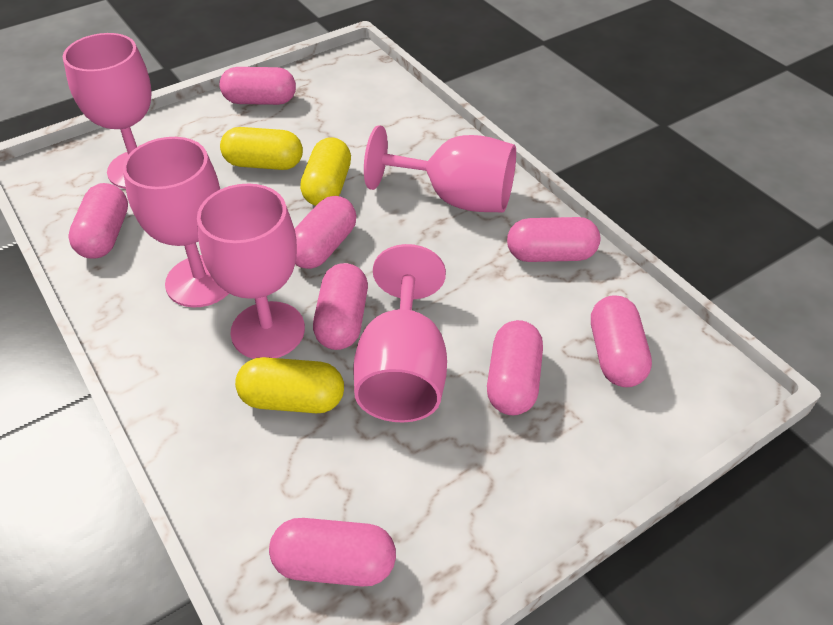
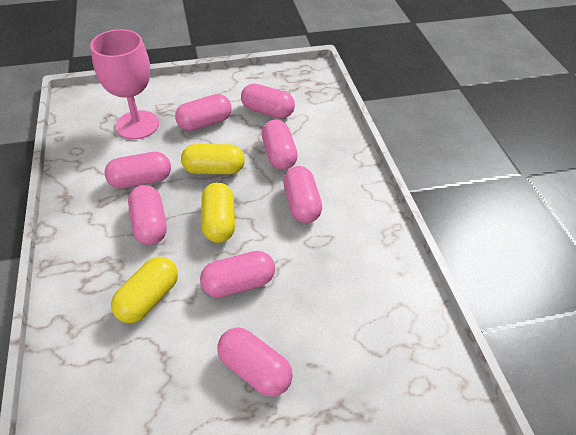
pink goblet: [63,33,152,189] [123,137,229,308] [197,183,305,359] [354,244,447,423] [364,125,516,212] = 5 -> [90,29,159,139] = 1

